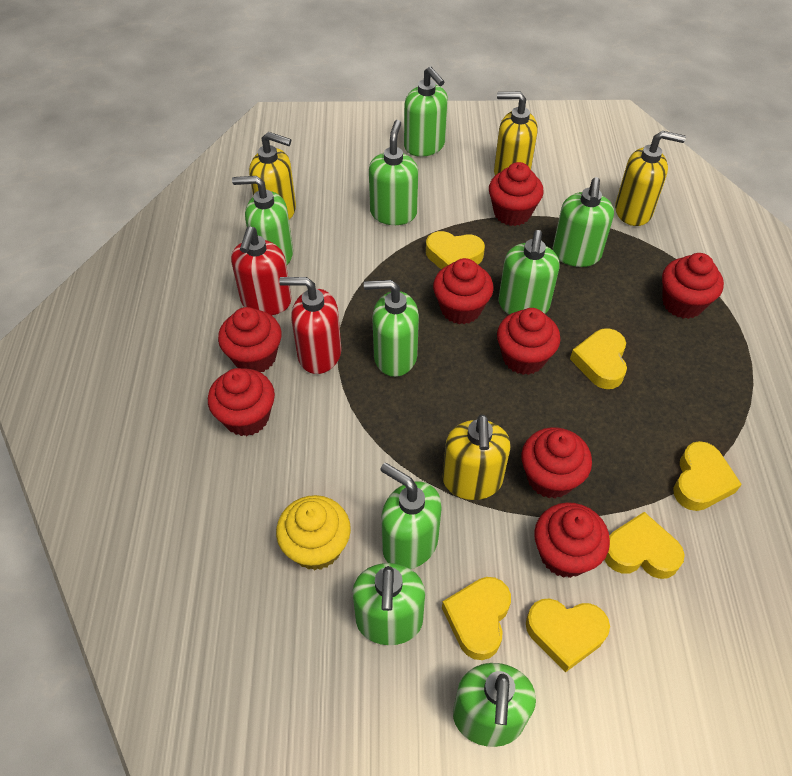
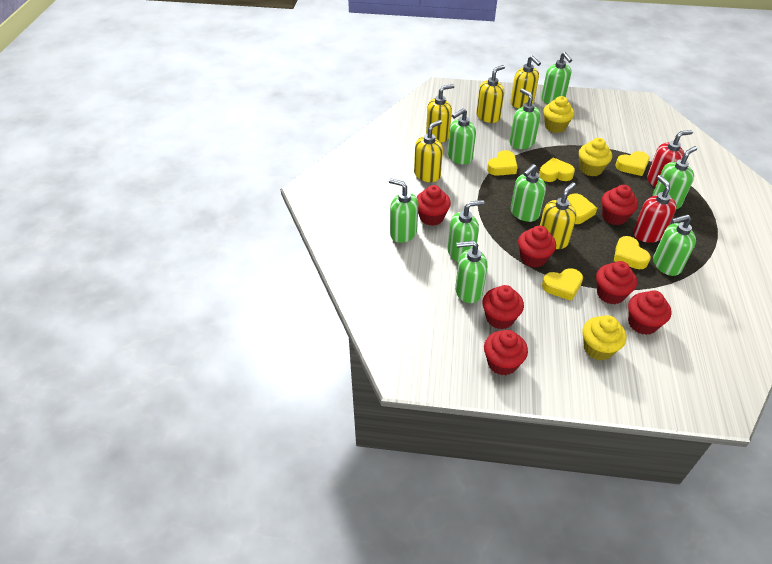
red cupcake: [208,368,275,436] [218,307,282,372] [433,258,494,324] [489,162,544,226] [497,308,560,375] [521,427,592,498] [534,502,610,578] [662,253,724,319] = 8 -> [417,185,451,226] [482,285,524,329] [484,330,528,375] [518,226,556,268] [596,261,637,304] [602,185,638,225] [628,290,672,335] = 7
yellow cupcake: [276,495,351,570] = 1 -> [543,96,574,133] [579,138,612,177] [582,315,626,361] = 3
yellow soap dispenser: [249,132,296,220] [442,415,511,500] [494,92,538,175] [615,131,686,226] = 4 -> [414,120,443,182] [426,84,454,143] [476,65,505,123] [510,56,541,108] [540,182,577,249] = 5

